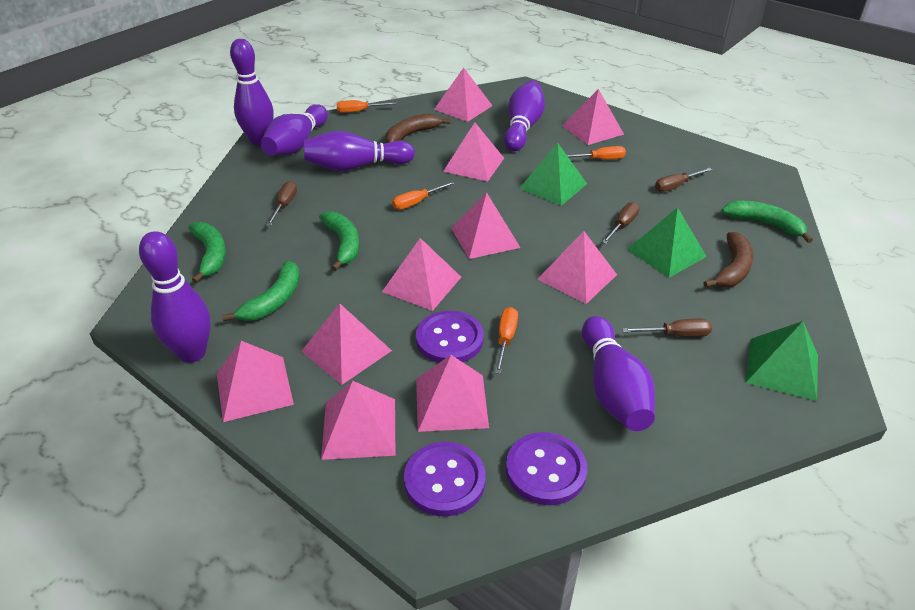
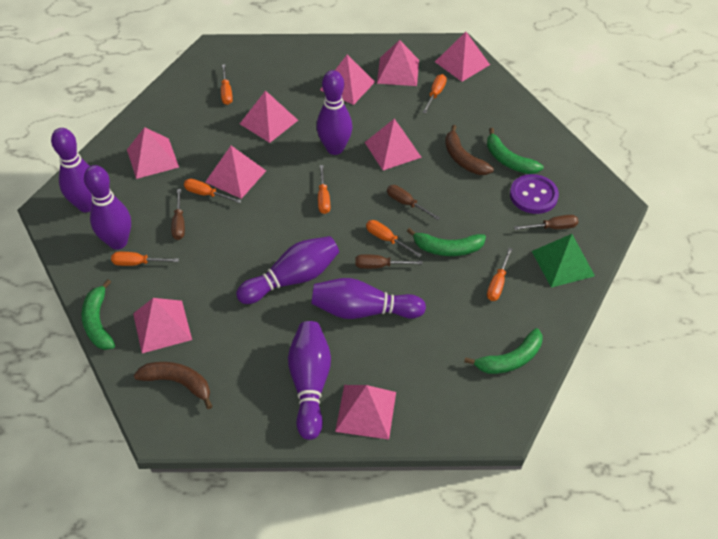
green pyramid: [519,143,587,206] [627,207,707,278] [746,321,818,401] = 3 -> [532,234,595,288] = 1
orange screwdriver: [337,100,397,113] [392,181,455,210] [495,307,518,374] [567,146,626,160] = 4 -> [111,252,179,266] [184,179,242,203] [221,64,233,105] [318,165,330,214] [366,220,421,257] [422,74,447,114] [487,248,512,301] = 7
pink pyramid: [217,341,294,422] [301,304,392,385] [321,381,395,460] [382,238,461,311] [416,355,489,432] [434,68,493,122] [443,122,504,182] [451,193,521,259] [537,231,617,304] [562,89,624,145] = 10 -> [127,127,179,179] [133,298,192,353] [206,146,266,199] [240,90,298,143] [320,54,375,105] [335,385,396,440] [365,119,422,170] [377,40,419,86] [435,32,490,82] = 9
purple button: [404,442,486,516] [416,311,484,363] [506,432,587,505] = 3 -> [510,174,559,214] = 1

